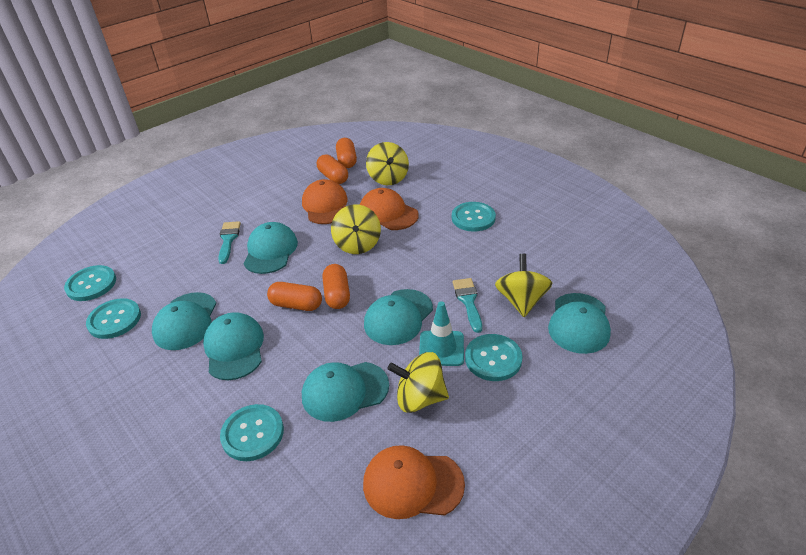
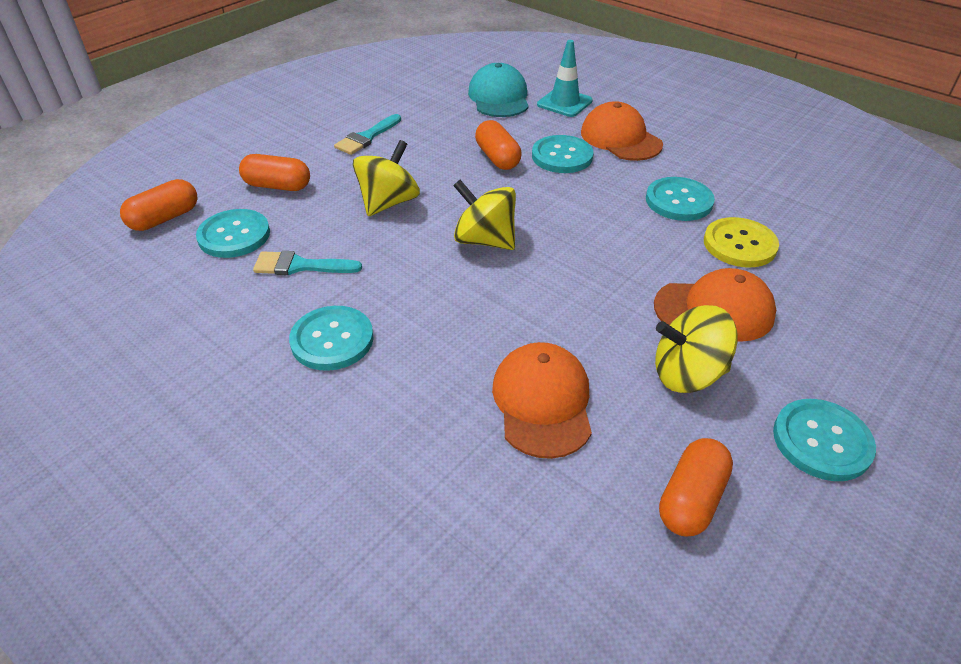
turquoise cap: [152,292,216,350] [203,312,264,380] [243,222,298,274] [302,362,389,422] [364,289,433,345] [548,293,611,354] = 6 -> [468,63,529,117] = 1
yellow button: none = 0 -> [704,217,779,267] = 1
yellow spinning top: [331,204,381,254] [366,142,409,185] [387,352,449,413] [495,254,552,317] = 4 -> [353,140,420,216] [453,180,516,250] [655,305,738,393] = 3

